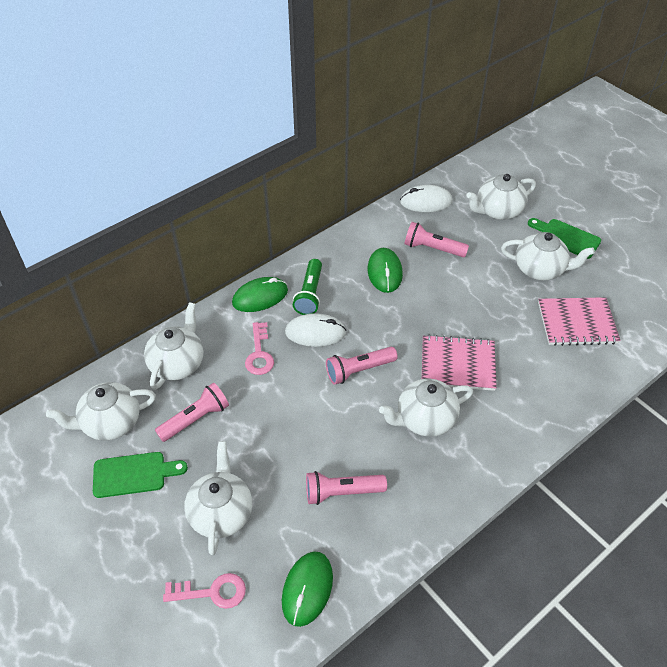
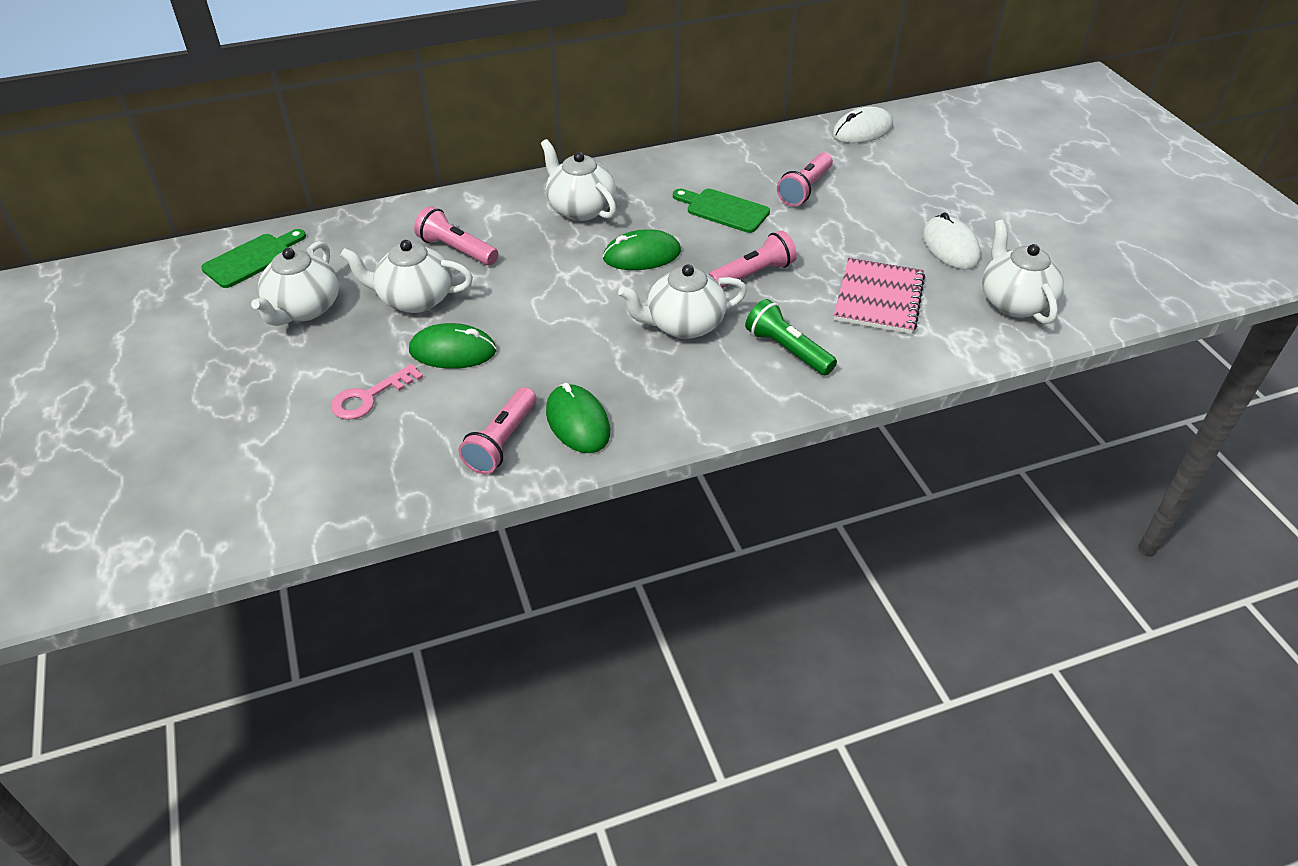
pink key: [163,573,246,609] [245,322,274,375] = 2 -> [331,364,423,420] = 1
pink notebook: [422,335,497,391] [538,297,621,346] = 2 -> [834,258,925,334] = 1
white teapot: [46,382,156,440] [144,302,204,390] [184,441,252,555] [379,379,473,437] [466,174,536,220] [501,232,595,280] = 6 -> [251,241,339,326] [340,240,473,313] [541,139,616,221] [618,264,747,339] [982,220,1064,324] = 5

